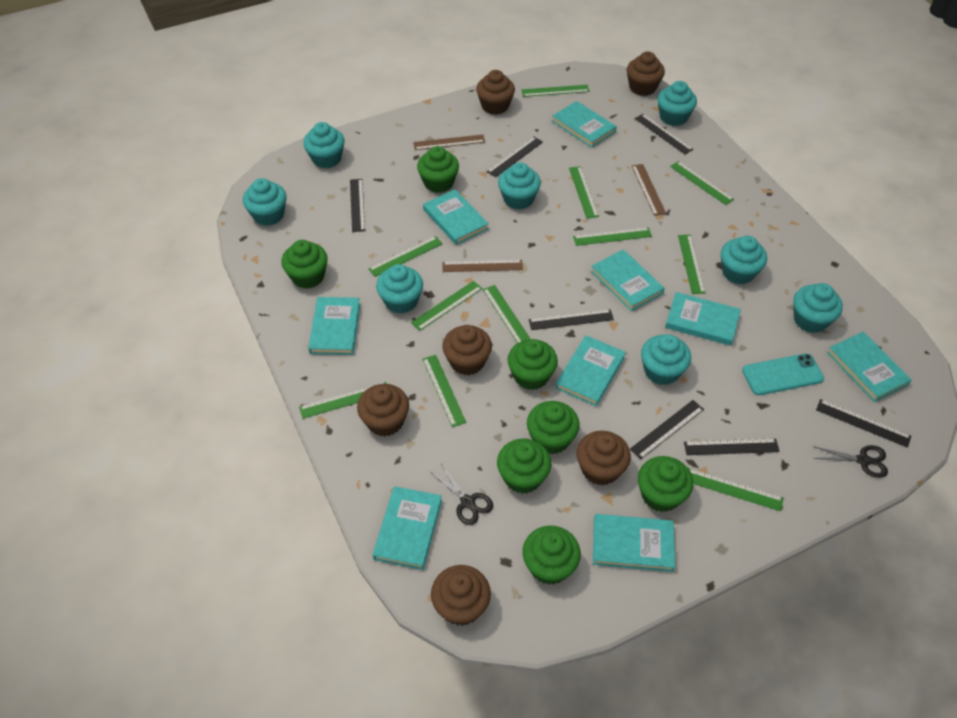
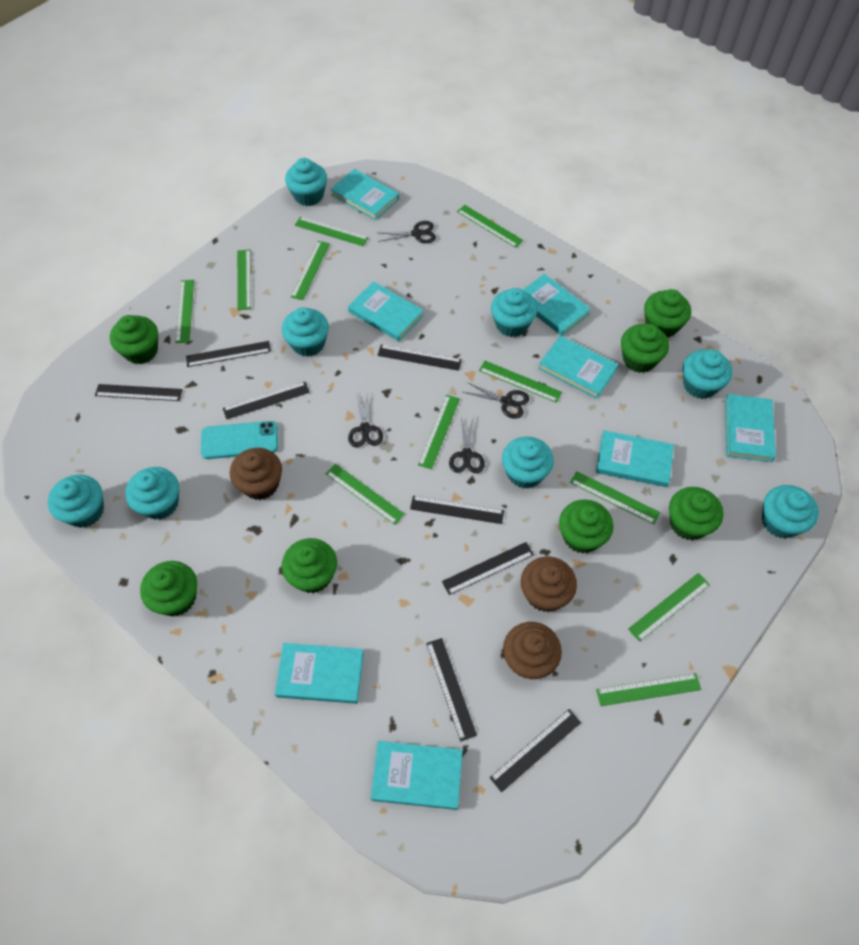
black ruler: [350,179,365,232] [487,137,543,177] [529,309,614,330] [630,400,704,459] [635,114,693,154] [684,438,780,455] [816,399,911,448] = 7 -> [95,384,183,401] [186,341,271,367] [223,382,310,419] [377,345,462,371] [410,496,504,524] [426,638,477,741] [442,542,534,595] [490,709,581,793] = 8
black scissors: [431,464,493,525] [813,445,888,478] = 2 -> [348,392,383,447] [378,221,436,243] [449,416,485,473] [463,382,529,419] = 4
brown cupcake: [357,384,409,437] [431,565,491,626] [442,325,492,375] [476,70,515,115] [576,431,631,485] [627,51,665,96] = 6 -> [230,448,282,500] [503,622,562,679] [521,557,577,612] = 3
brown ruler: [413,134,485,150] [442,260,523,272] [632,164,666,216] = 3 -> none = 0
turquoise book: [308,297,360,355] [373,486,442,570] [423,189,489,245] [552,101,617,148] [555,335,626,406] [591,250,665,311] [593,514,675,572] [665,292,741,346] [827,332,912,402] = 9 -> [275,643,364,704] [330,169,399,220] [348,281,424,341] [371,741,463,810] [523,274,591,336] [538,336,618,399] [596,430,674,487] [725,394,776,462] = 8

